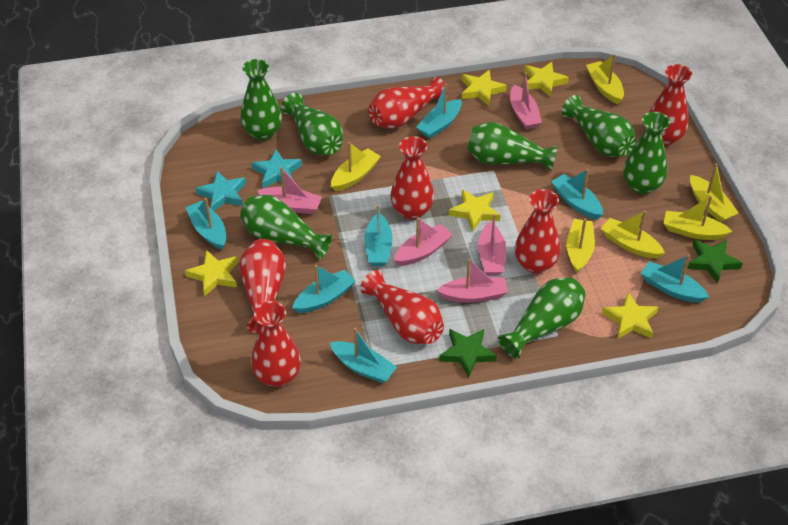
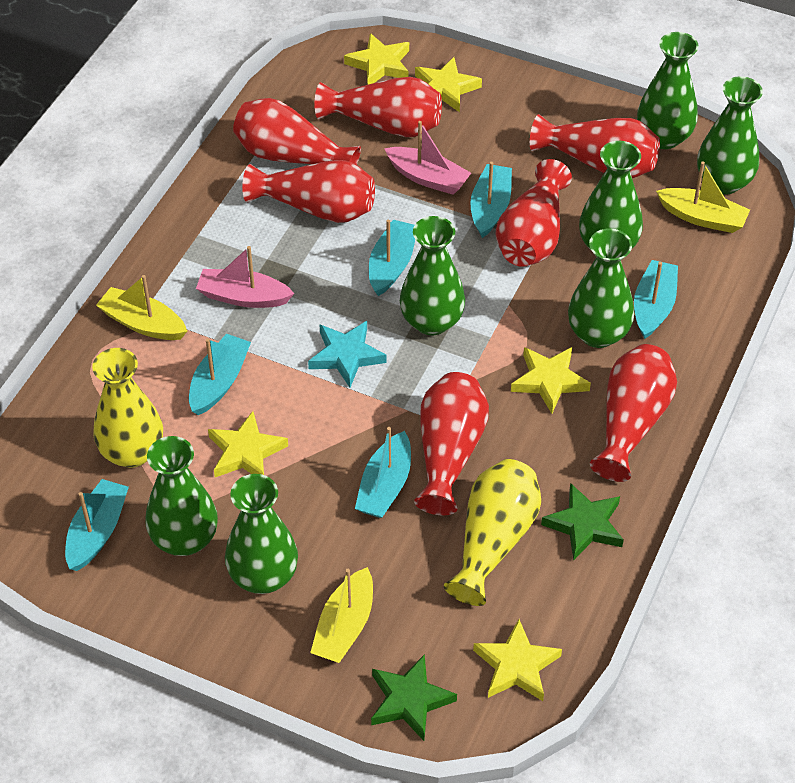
pink boat: [257,167,322,214] [394,217,453,266] [437,259,508,303] [478,214,506,276] [510,72,542,130] = 5 -> [196,246,295,308] [384,121,471,195] = 2
turquoise boat: [185,198,226,250] [292,265,356,313] [330,328,397,383] [364,205,392,266] [416,84,462,139] [551,169,603,220] [641,255,709,303] = 7 -> [65,479,129,571] [189,334,251,415] [355,427,411,518] [369,220,415,296] [470,162,512,238] [634,260,678,339] = 6
turquoise star: [196,171,246,211] [252,149,302,188] = 2 -> [308,321,386,388] = 1
yellow boat: [331,142,381,191] [566,219,595,273] [586,54,624,104] [600,211,665,259] [663,196,732,240] [690,163,739,222] = 6 -> [96,275,187,340] [310,567,373,663] [656,161,750,233] = 3
yellow vase: none = 0 -> [92,348,163,468] [444,459,541,606] = 2

